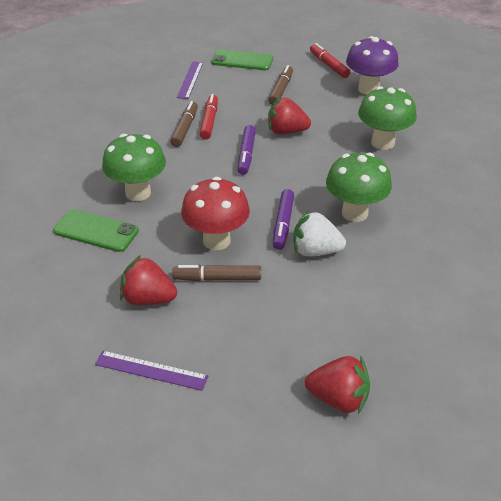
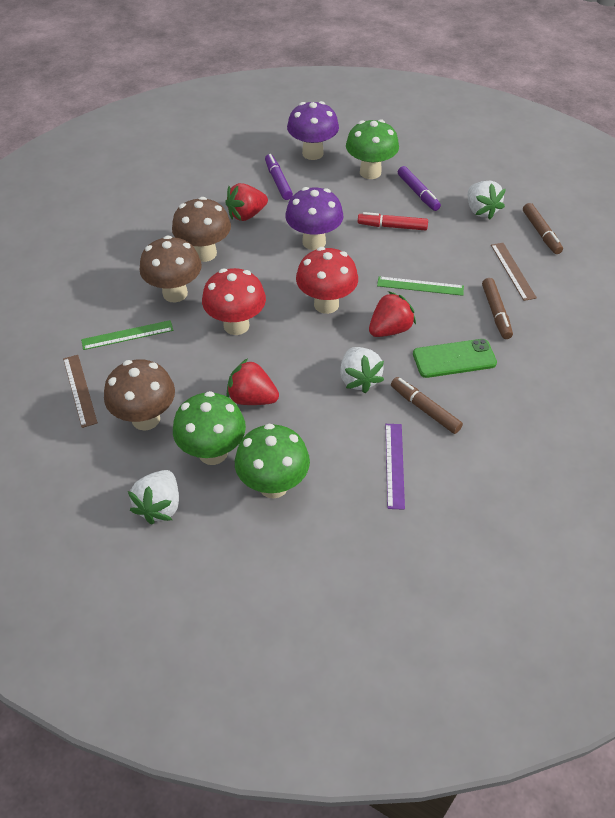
brown mushroom: none = 0 -> [104,359,175,431] [139,236,202,302] [172,197,231,262] = 3
brown ruler: none = 0 -> [63,355,98,428] [491,243,537,301] = 2
green phone: [53,209,139,252] [211,49,273,70] = 2 -> [413,339,497,378] = 1
green ruler: none = 0 -> [81,320,174,350] [377,276,464,296] = 2
purple mushroom: [346,36,399,95] = 1 -> [285,187,343,250] [287,101,339,160] = 2
purple ruler: [95,351,208,391] [177,61,203,99] = 2 -> [385,424,405,510] = 1
red marker: [200,94,218,140] [310,43,350,78] = 2 -> [358,212,428,231] = 1
red mushroom: [181,177,250,250] = 1 -> [202,268,266,335] [296,247,358,314] = 2
white strawberry: [293,210,346,256] = 1 -> [128,470,179,524] [340,347,384,393] [468,181,506,220] = 3

